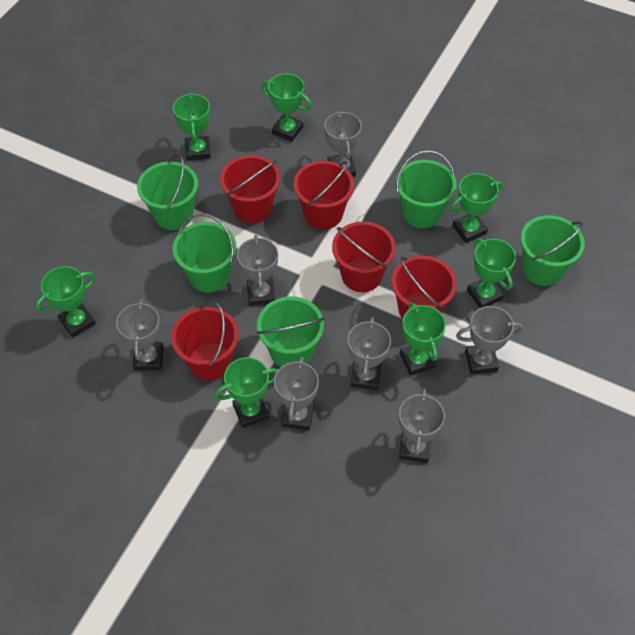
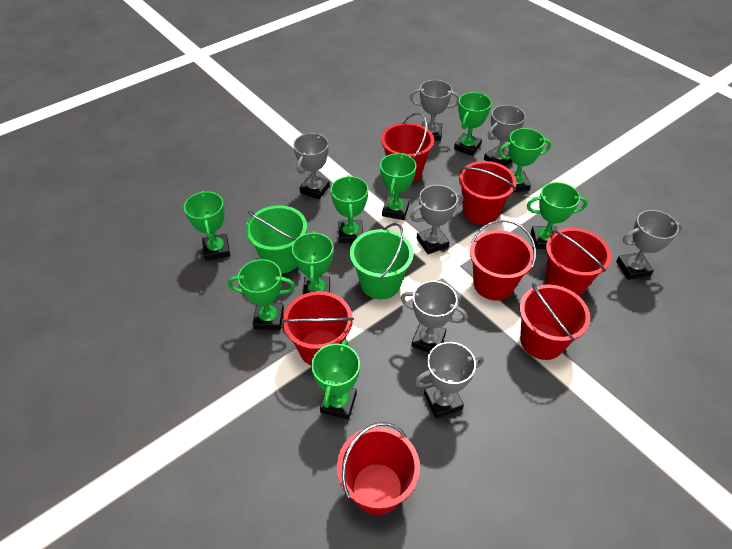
green bucket: [137,155,198,230] [173,214,237,293] [257,296,324,367] [396,150,457,228] [521,215,585,286] = 5 -> [245,205,307,273] [350,223,413,300] = 2
green trophy: [35,266,96,338] [173,92,211,161] [214,357,278,428] [261,73,312,142] [400,302,446,375] [450,173,503,243] [467,238,516,308] = 7 -> [184,191,230,261] [228,259,296,330] [292,231,333,294] [311,339,360,419] [330,175,368,243] [380,153,417,220] [454,92,492,156] [498,128,551,192] [527,182,588,249] = 9
red bucket: [171,301,239,380] [220,155,281,223] [293,161,354,229] [332,221,396,292] [391,256,457,319] = 5 -> [282,291,354,365] [337,422,420,515] [381,112,434,181] [459,161,517,225] [470,220,536,301] [519,283,590,360] [545,228,612,296] = 7

